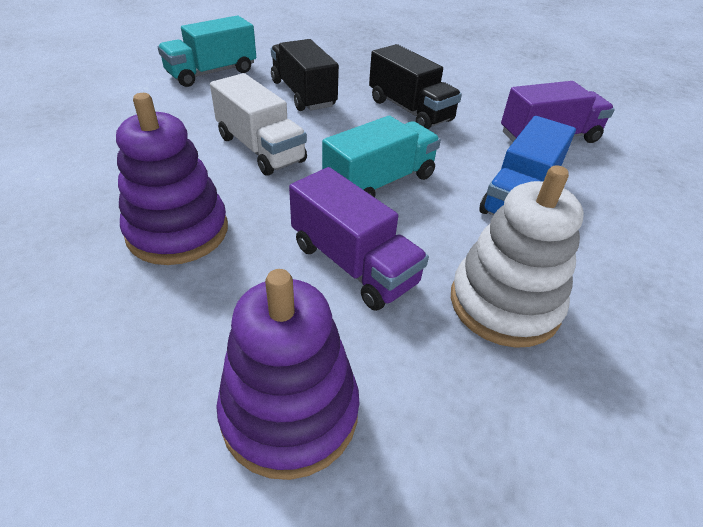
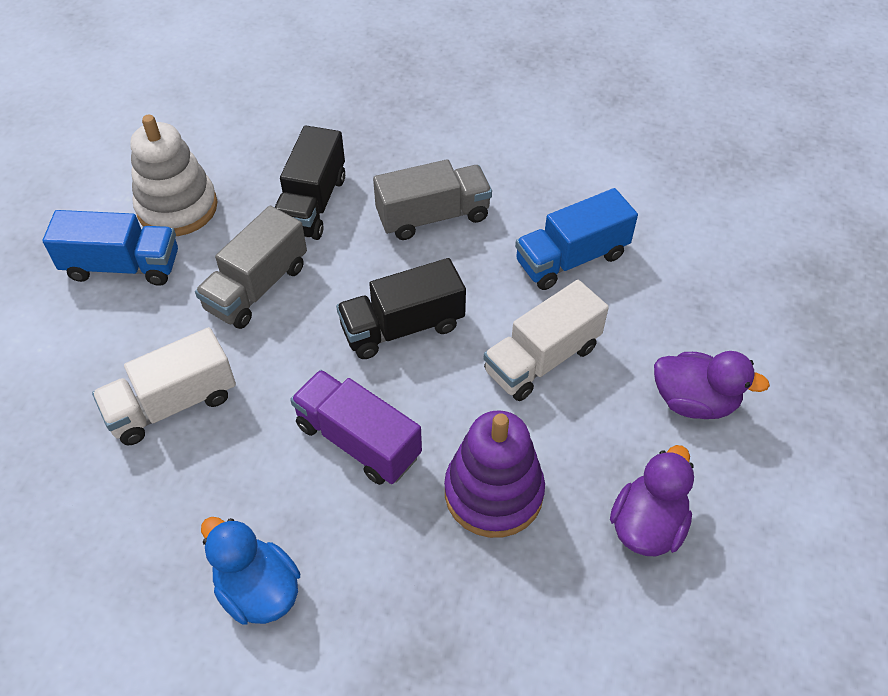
blue duck: none = 0 -> [201,517,300,625] = 1
blue truck: [479,116,576,215] = 1 -> [43,210,178,286] [515,188,638,290] = 2
grey truck: none = 0 -> [195,206,307,329] [373,159,492,240] = 2
purple duck: none = 0 -> [610,445,694,556] [654,351,770,419] = 2
purple stacking toy: [116,93,228,265] [216,269,360,480] = 2 -> [444,410,545,538] = 1
purple truck: [289,167,429,311] [501,81,615,143] = 2 -> [290,370,422,485] = 1
turquoise truck: [158,15,256,87] [322,116,441,197] = 2 -> none = 0
white truck: [210,73,307,176] = 1 -> [92,327,236,445] [484,280,609,401] = 2

